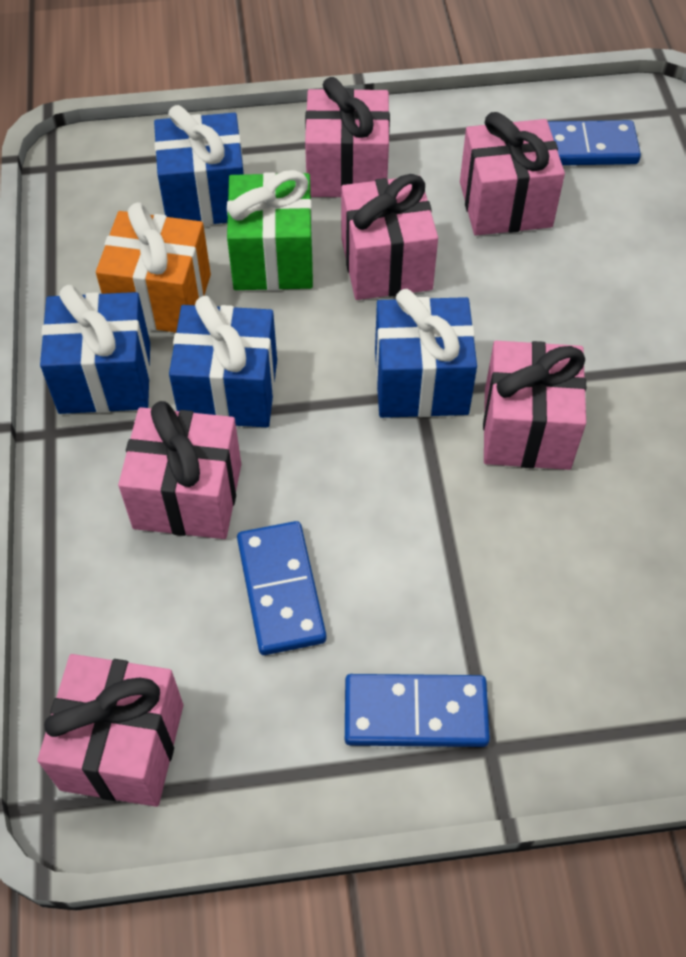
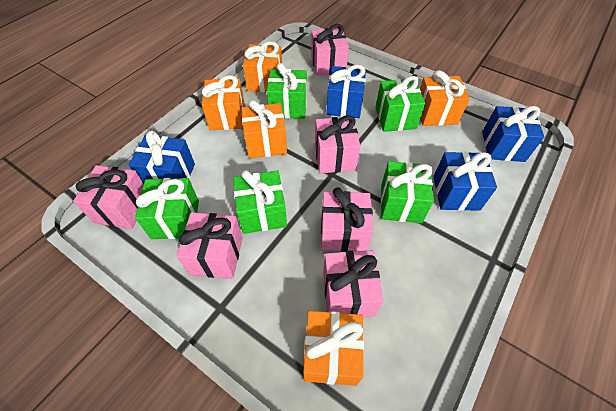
blue domino: [237,521,326,655] [345,674,490,747] [548,120,641,165] = 3 -> none = 0
green gift: [227,170,313,290] = 1 -> [135,178,199,239] [233,170,287,234] [267,63,307,119] [376,76,425,132] [381,161,434,223] = 5
orange gift: [96,202,211,333] = 1 -> [202,75,245,130] [242,100,287,159] [243,41,282,93] [303,311,364,386] [420,70,470,126] = 5

